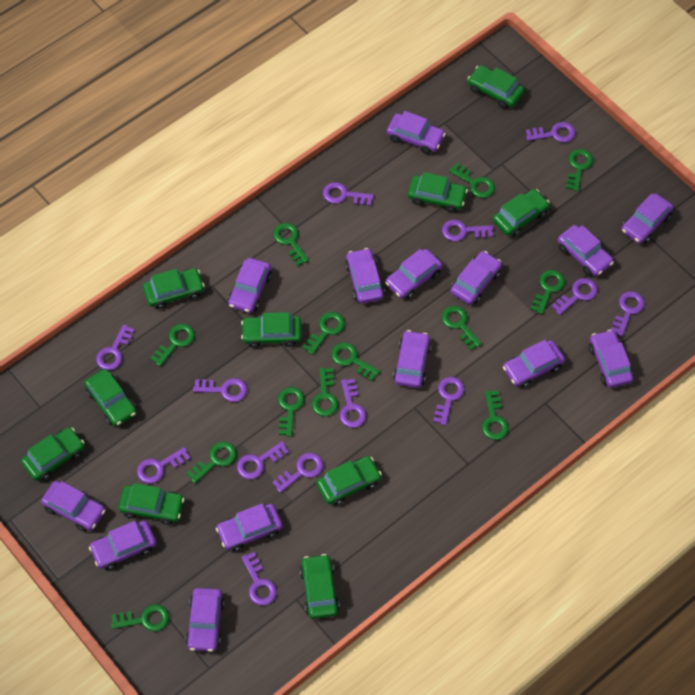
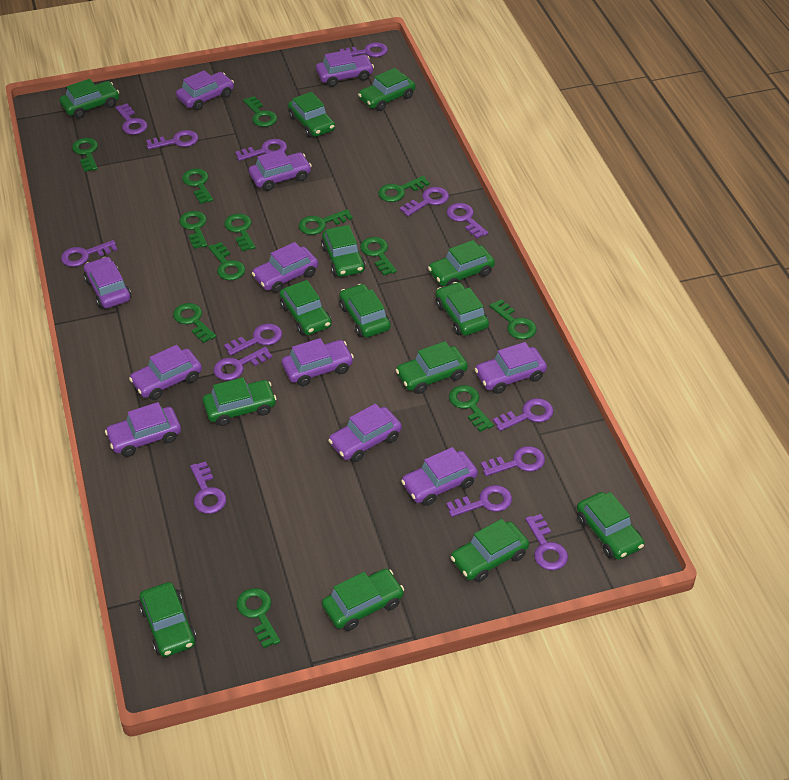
green car: [21,427,84,481] [84,369,137,426] [119,483,185,525] [143,268,205,309] [241,312,302,348] [300,554,340,619] [316,456,382,506] [408,172,468,213] [467,65,524,109] [493,189,550,236] = 10 -> [59,79,119,118] [139,582,197,657] [203,378,277,426] [280,280,332,335] [288,92,335,138] [321,225,366,277] [322,569,404,631] [339,284,391,337] [358,68,415,111] [396,341,468,394] [428,240,495,286] [436,282,489,336] [450,519,529,582] [577,492,644,560] = 14
purple car: [41,481,105,532] [89,521,156,570] [186,588,225,652] [216,503,283,552] [228,258,272,313] [345,248,385,304] [385,249,443,299] [387,111,446,154] [393,330,431,388] [451,251,502,305] [503,340,565,388] [557,225,614,276] [589,329,633,388] [621,193,674,244] = 14 -> [84,257,132,308] [105,402,181,457] [129,345,202,400] [176,70,234,110] [249,149,312,191] [252,242,318,293] [282,338,354,386] [316,50,374,87] [328,404,402,462] [401,447,478,506] [475,342,547,394] = 11
purple key: [96,324,135,370] [137,447,191,484] [193,378,247,402] [237,441,289,479] [241,552,277,605] [272,453,324,493] [323,182,374,206] [340,379,366,428] [433,377,465,425] [442,220,493,241] [526,122,576,143] [551,278,598,315] [611,291,645,336] = 13 -> [61,240,118,267] [115,103,148,135] [146,130,198,150] [190,461,226,514] [214,347,272,380] [224,323,282,356] [235,139,287,161] [339,42,388,57] [400,187,449,216] [446,485,512,517] [447,203,488,239] [481,446,545,476] [493,398,553,431] [525,514,568,570] = 14

